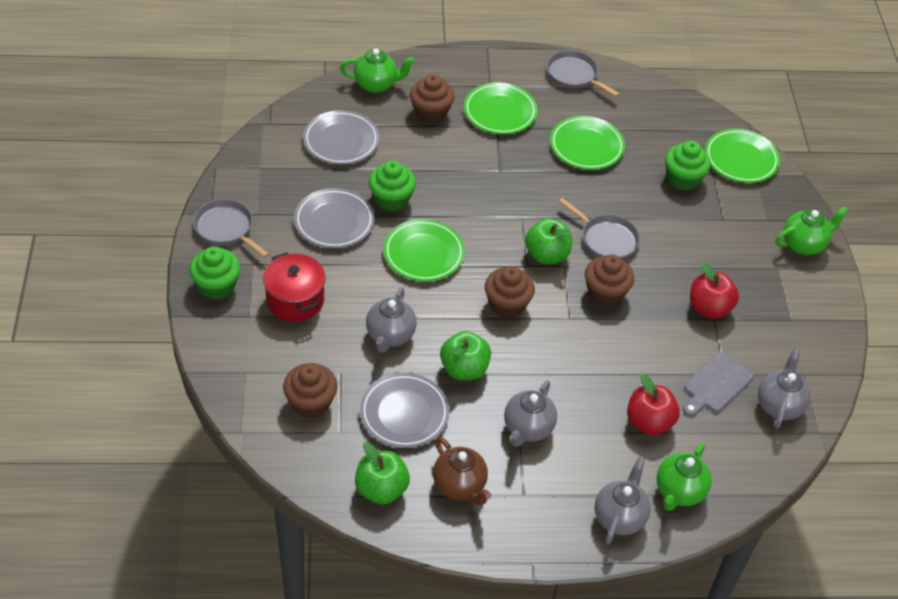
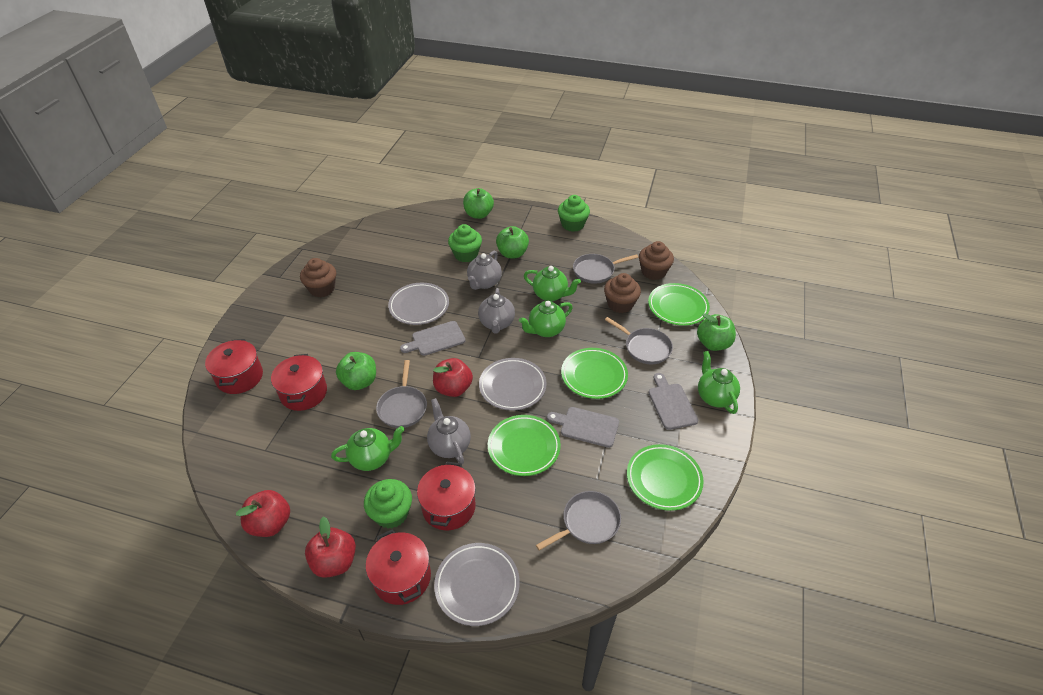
brown cupcake: [283,363,337,418] [410,74,455,124] [485,266,535,318] [585,255,634,307] = 4 -> [300,258,336,297] [604,273,641,313] [639,241,674,280] = 3
brown teapot: [433,436,491,506] = 1 -> none = 0
green apple: [355,442,410,504] [440,331,491,380] [525,218,572,264] = 3 -> [336,352,376,390] [463,188,494,219] [496,226,529,258] [697,313,736,351] = 4
green teapot: [340,49,415,93] [656,443,712,511] [775,206,848,255] = 3 -> [331,426,405,471] [519,301,573,337] [524,266,581,301] [698,351,740,414] = 4
grey cutting board: [683,352,753,416] = 1 -> [400,321,465,356] [547,407,619,448] [648,373,698,430] = 3
grey pan: [193,199,269,258] [547,50,620,97] [558,198,640,259] = 3 -> [376,360,427,428] [536,491,621,551] [573,254,638,284] [605,317,673,364] = 4
grey teapot: [366,287,417,353] [504,380,557,447] [595,457,650,545] [758,348,811,429] = 4 -> [427,398,471,464] [467,251,502,290] [478,288,515,334] = 3
red apple: [627,374,680,435] [690,262,739,319] = 2 -> [236,490,290,537] [305,516,356,578] [433,358,473,397] = 3
red pot: [263,252,326,322] = 1 -> [205,339,263,394] [271,354,327,411] [366,529,431,605] [417,462,476,530] = 4

